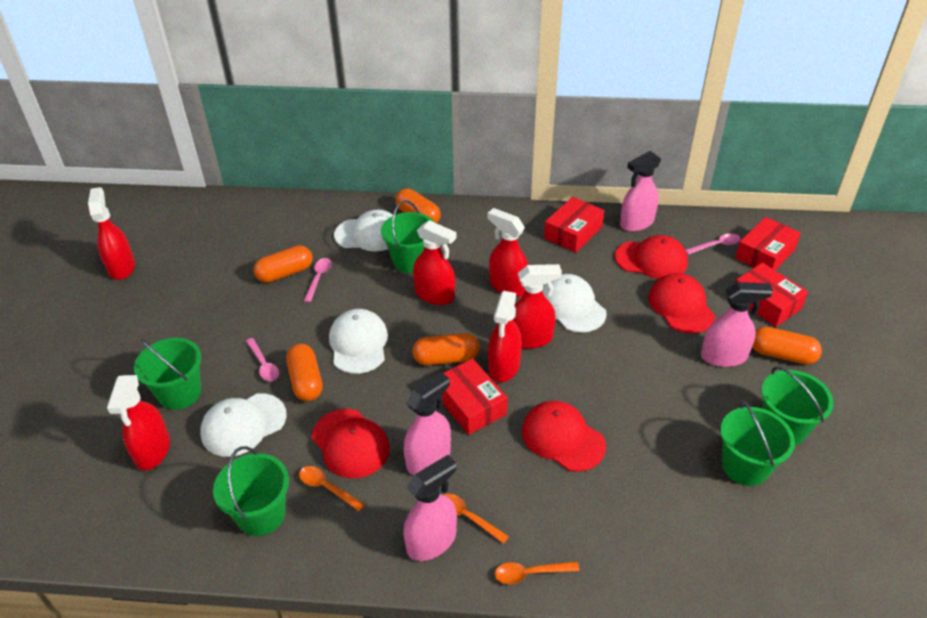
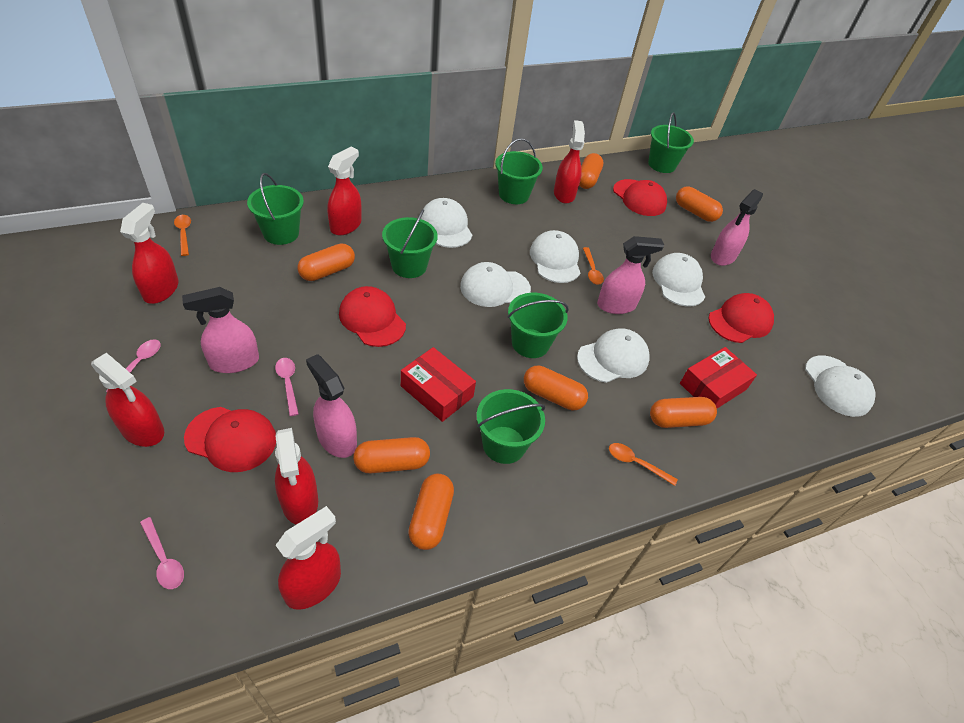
green bucket: [134,338,201,410] [213,446,289,536] [381,200,434,273] [720,400,795,486] [761,366,834,445] = 5 -> [247,173,304,245] [382,209,438,278] [476,389,545,464] [495,138,543,204] [508,293,569,358] [648,112,694,173] = 6
orange capsule: [253,245,312,283] [286,344,323,401] [395,188,441,223] [413,333,480,365] [752,327,822,365] = 5 -> [298,243,355,281] [353,437,430,473] [408,474,454,550] [524,366,588,410] [579,153,603,189] [650,397,717,428] [676,187,723,222] = 7
red box: [441,359,508,435] [544,197,604,253] [735,217,801,270] [735,263,808,327] = 4 -> [401,347,476,422] [680,347,757,408] = 2
white cap: [200,393,287,457] [329,309,388,374] [334,210,393,251] [542,274,607,333] = 4 -> [420,198,472,248] [460,262,531,307] [530,230,580,283] [577,328,650,383] [652,253,705,307] [805,355,876,417] = 6

